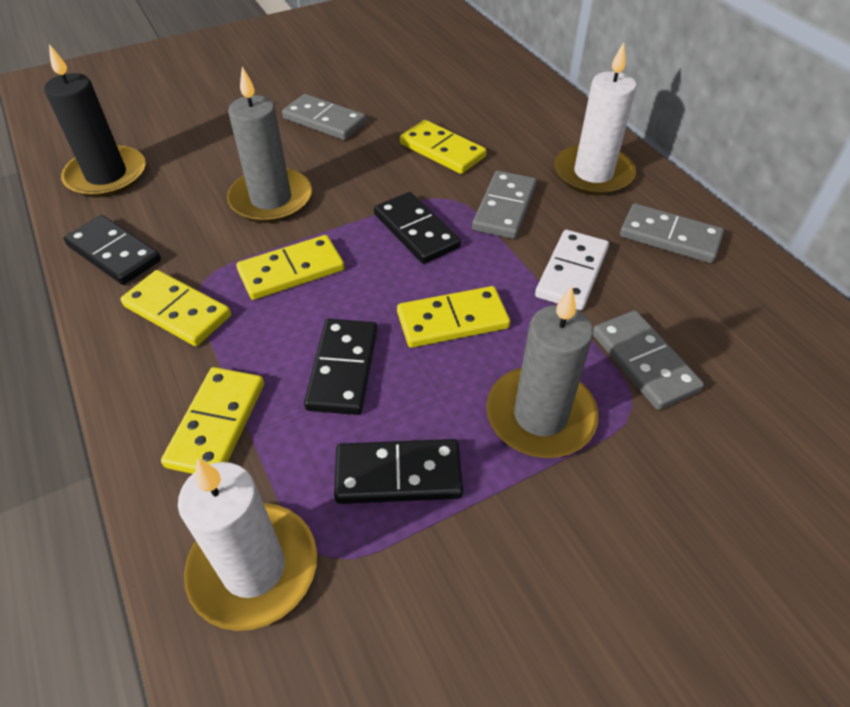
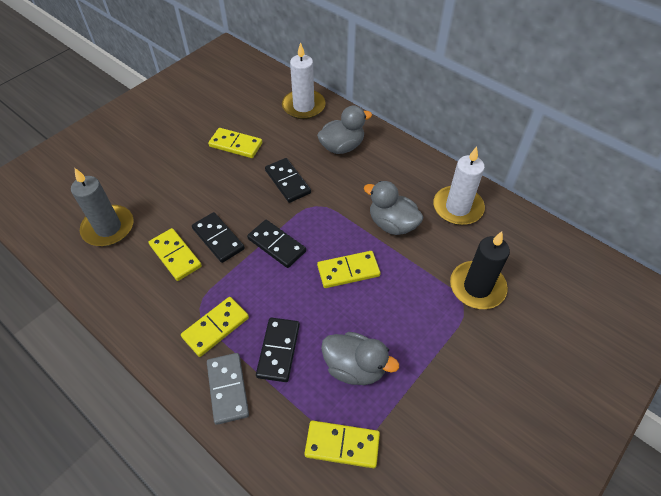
grey candle: [227,66,312,223] [486,286,599,458] = 2 -> [71,168,133,246] = 1
grey domino: [282,94,366,140] [472,171,537,239] [593,310,704,410] [620,203,724,263] = 4 -> [207,353,249,425] = 1
grey duck: none = 0 -> [317,105,372,154] [321,332,399,385] [364,181,424,235] = 3
white domino: [535,230,609,310] = 1 -> none = 0

